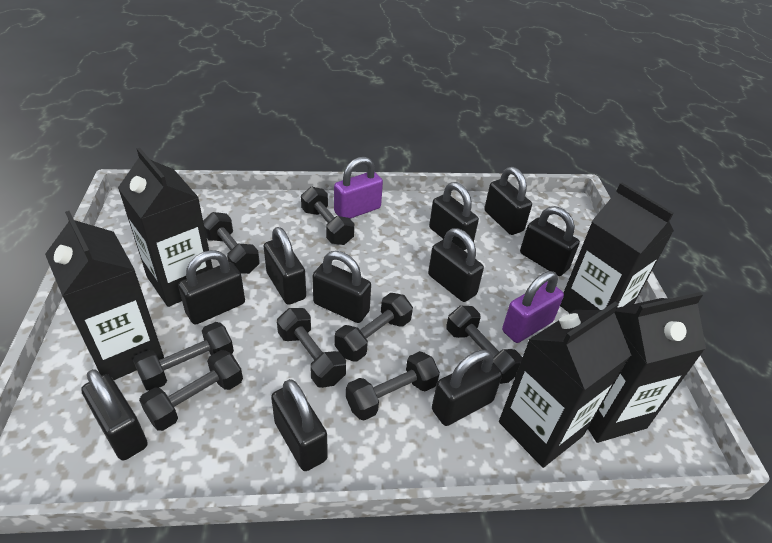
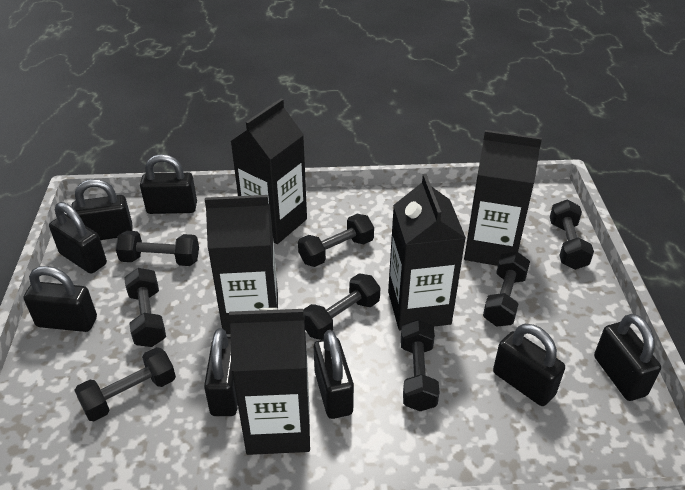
black padlock: [81,369,148,460] [178,250,245,324] [264,227,306,305] [271,379,328,471] [312,251,371,323] [428,228,484,302] [429,182,479,250] [432,350,502,426] [484,167,532,235] [520,206,580,276] = 10 -> [23,266,97,332] [49,202,107,274] [71,179,132,240] [140,154,197,214] [204,328,238,416] [314,330,354,419] [493,324,565,406] [594,314,661,401] = 8
purple padlock: [334,157,383,219] [502,271,564,343] = 2 -> none = 0

